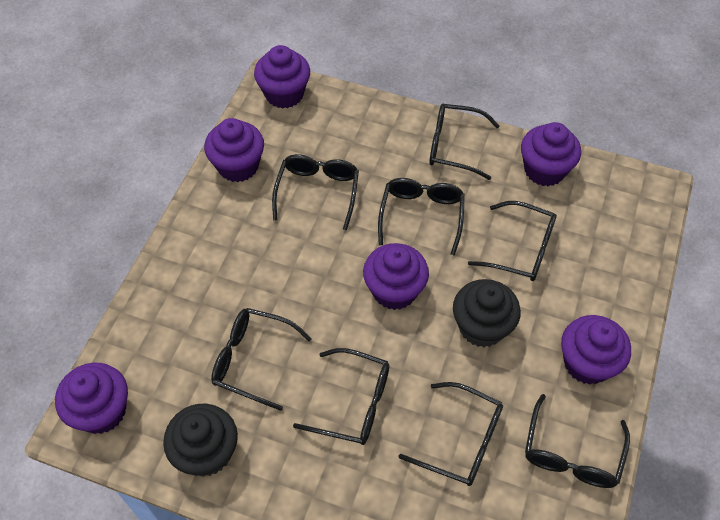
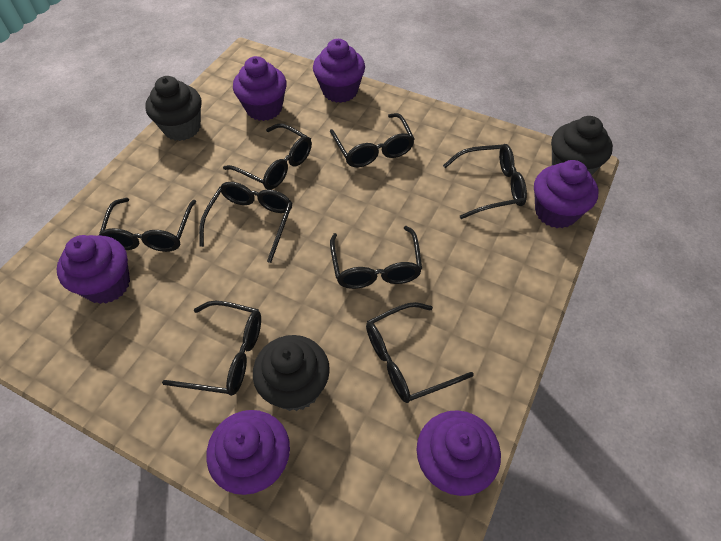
black cupcake: [163,404,238,477] [453,279,521,347] = 2 -> [145,76,201,141] [253,335,330,411] [551,116,613,175] = 3

